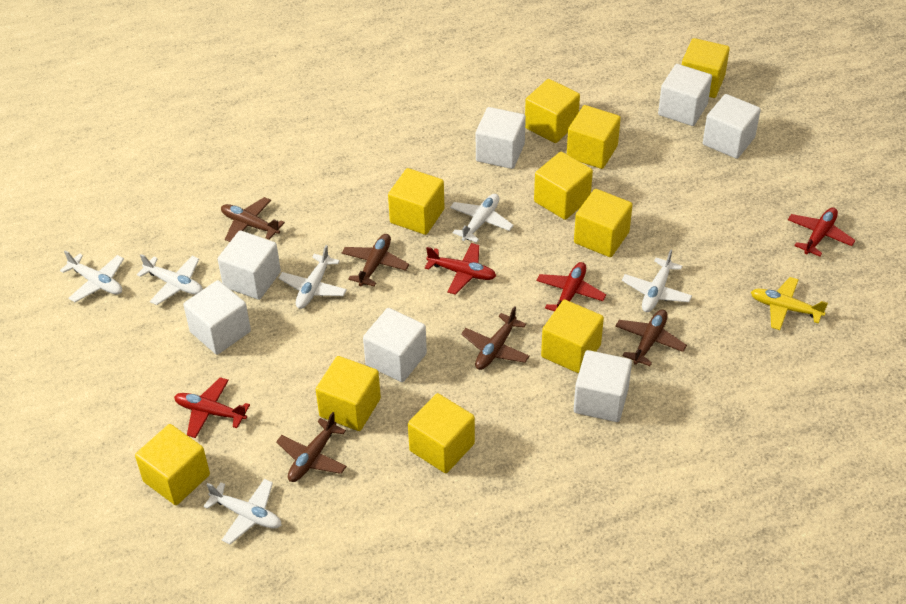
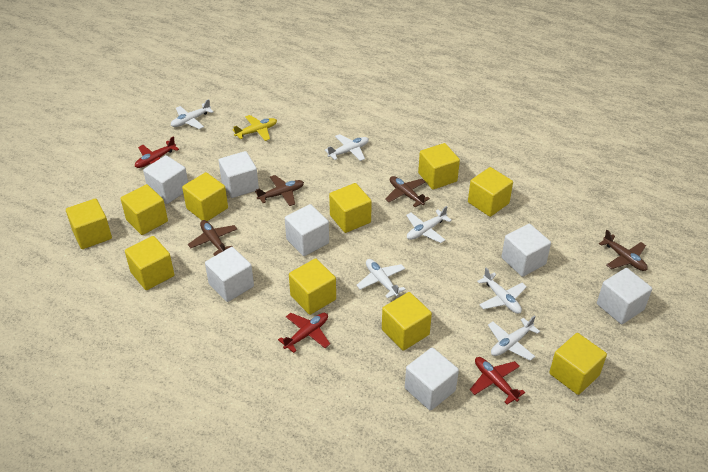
brown plane: [221,197,285,242] [276,412,347,482] [342,234,409,287] [461,306,530,370] [615,310,687,366] = 5 -> [188,220,237,256] [255,175,304,206] [385,176,430,207] [599,230,648,271] = 4
red plane: [174,377,250,438] [425,243,496,295] [536,262,606,311] [788,208,856,256] = 4 -> [135,136,179,168] [278,313,330,353] [470,357,525,405] = 3

